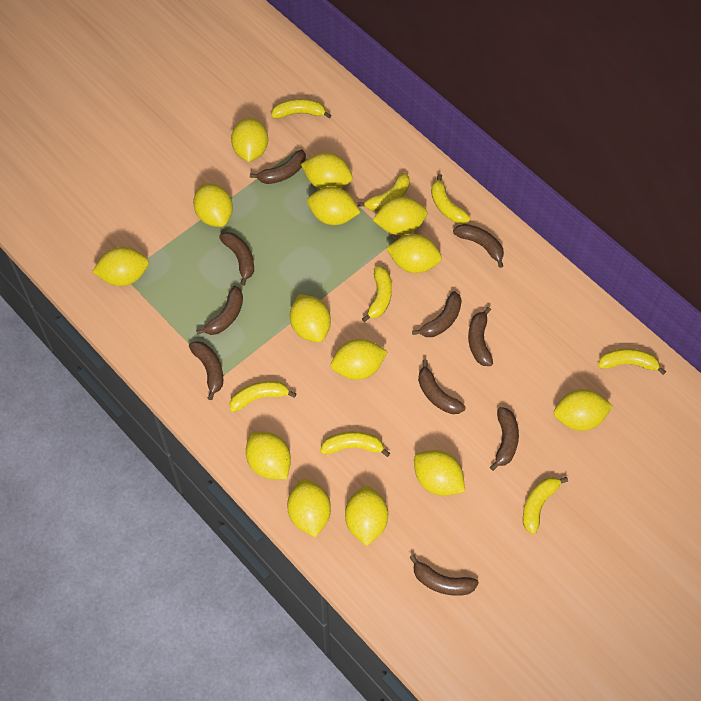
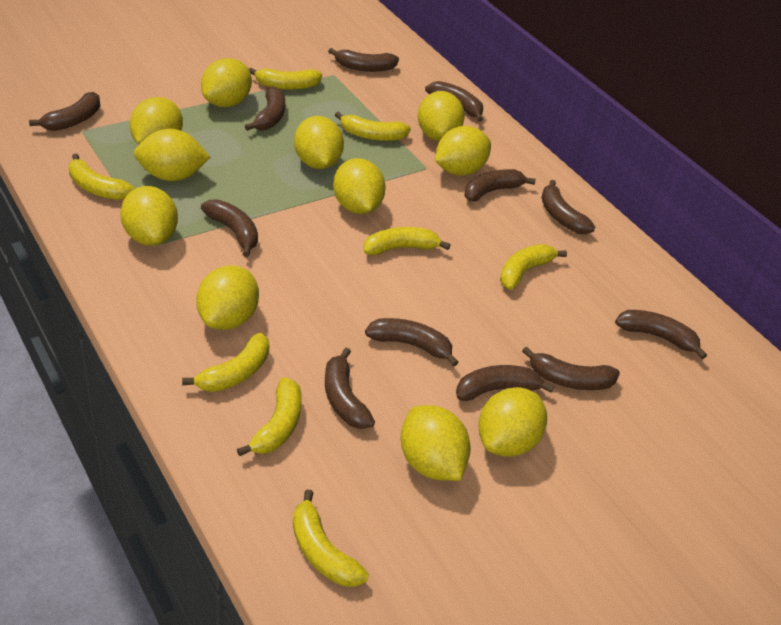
brown banana: [189,341,223,400] [196,286,243,335] [219,232,254,286] [250,150,306,184] [409,555,479,596] [412,291,462,337] [418,360,466,414] [453,224,504,268] [468,307,493,366] [490,407,519,471] = 10 -> [29,92,100,131] [201,199,258,257] [245,86,285,131] [325,348,375,429] [328,48,399,72] [365,318,459,366] [425,81,483,122] [456,365,554,401] [464,169,536,201] [522,347,620,390] [541,180,595,234] [615,310,707,359] = 12
yellow lemon: [92,247,149,286] [193,183,233,227] [231,117,268,162] [246,432,291,480] [287,479,331,538] [290,294,331,342] [301,153,353,189] [307,187,361,225] [331,339,388,380] [345,486,388,546] [373,197,428,235] [386,234,442,273] [414,450,465,496] [554,389,613,431] = 14 -> [120,186,178,246] [130,97,183,144] [134,129,210,181] [196,265,259,330] [201,58,252,107] [294,116,344,169] [333,158,386,214] [401,405,471,481] [418,91,465,141] [435,126,491,176] [478,387,547,457] = 11

